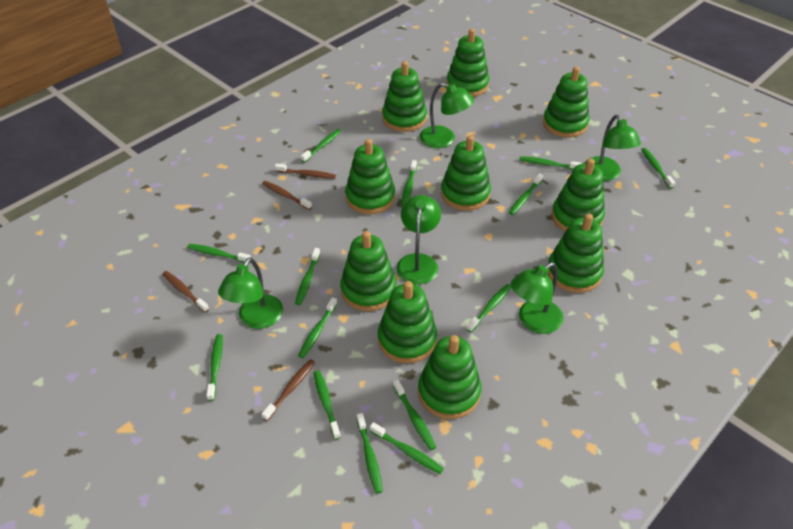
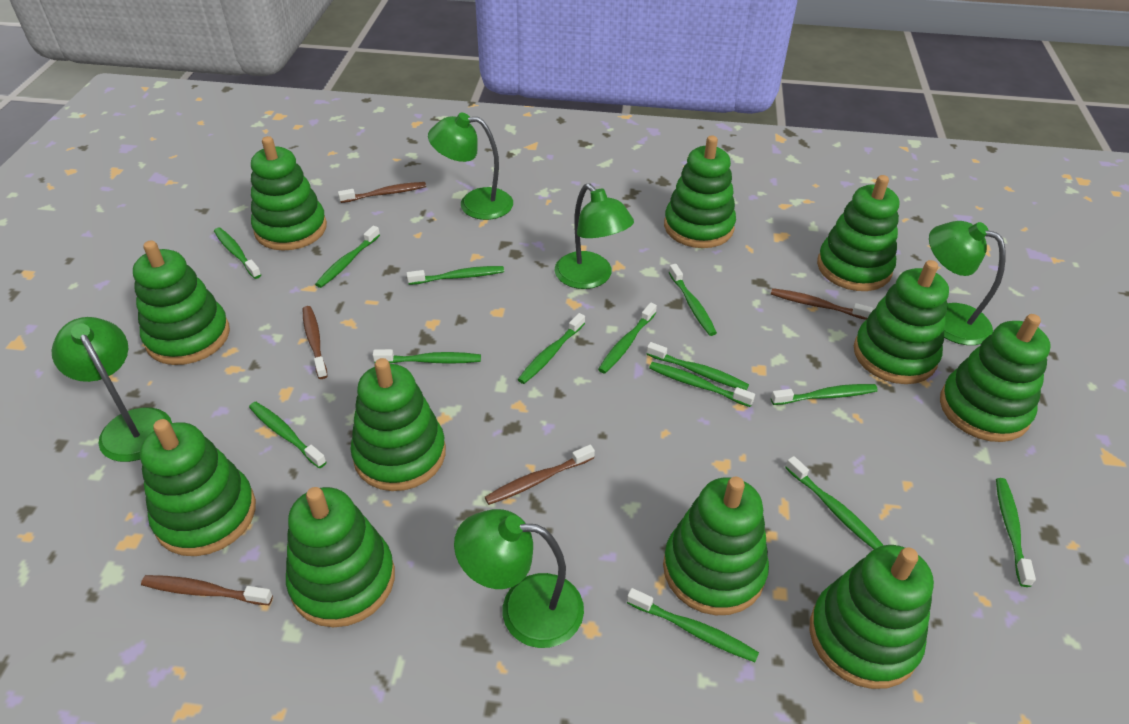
brown toothbrush: [162,271,209,313] [262,181,312,210] [262,359,315,421] [275,164,336,179] = 4 -> [141,575,273,605] [303,306,328,379] [338,182,426,203] [485,445,595,505] [771,288,873,320] = 5
green stacking toy: [340,231,397,311] [345,139,395,214] [378,281,437,363] [382,61,427,132] [418,335,481,419] [441,135,491,211] [446,29,489,97] [543,66,590,138] [548,213,604,293] [552,158,605,231] = 10 -> [133,241,230,365] [140,419,256,556] [251,136,327,251] [286,487,395,627] [350,358,446,491] [663,477,769,615] [664,135,736,248] [810,545,934,689] [817,175,899,291] [854,260,949,384] [940,314,1050,442] = 11

